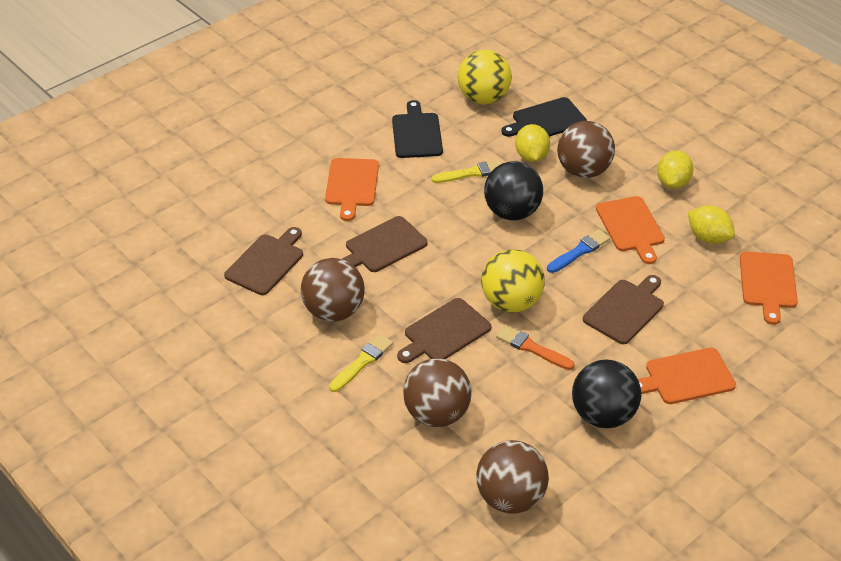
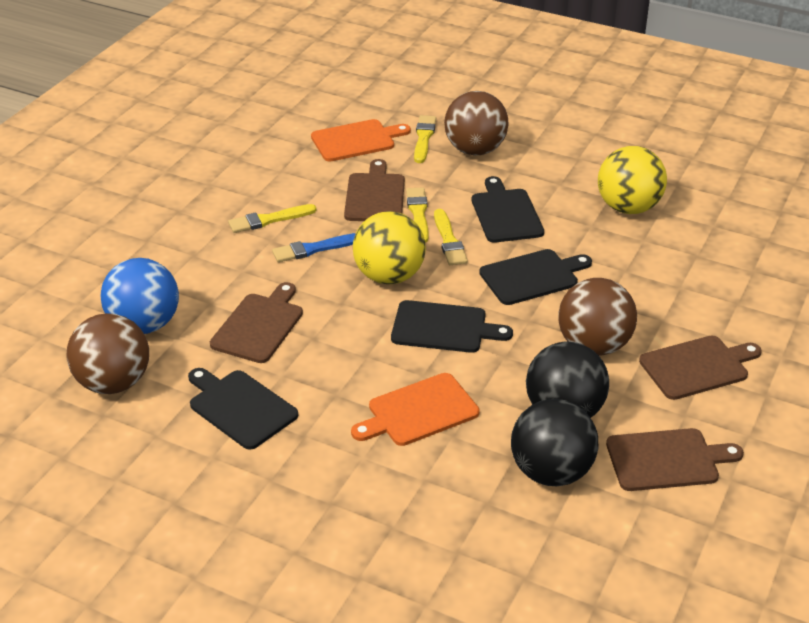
black cutting board: [392,100,443,158] [501,97,587,137] = 2 -> [188,368,298,450] [391,300,513,353] [472,176,544,243] [479,249,592,305] = 4
blue ball: none = 0 -> [101,258,179,334] = 1
brown ball: [301,258,365,321] [403,358,472,427] [476,440,549,514] [557,121,615,178] = 4 -> [66,313,149,394] [444,91,509,155] [558,278,637,356] = 3
orange brush: [496,325,575,370] = 1 -> none = 0
orange cutting board: [325,158,379,221] [596,196,665,264] [638,348,736,404] [740,251,798,325] = 4 -> [311,119,411,161] [351,373,480,446] = 2
yellow brush: [329,334,393,392] [432,160,502,183] = 2 -> [228,204,316,233] [406,188,429,243] [414,115,436,163] [434,209,468,265] = 4
yellow lemon: [515,124,550,162] [657,150,694,189] [688,205,735,244] = 3 -> none = 0

